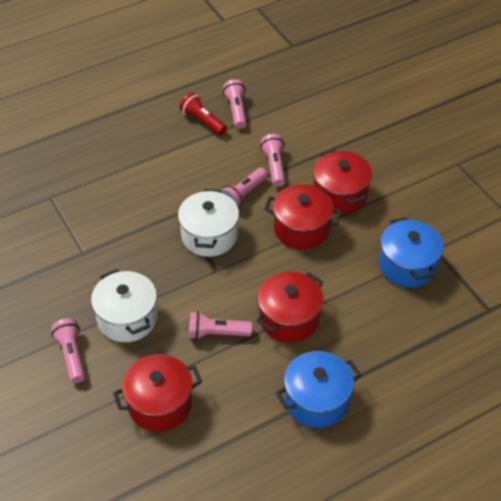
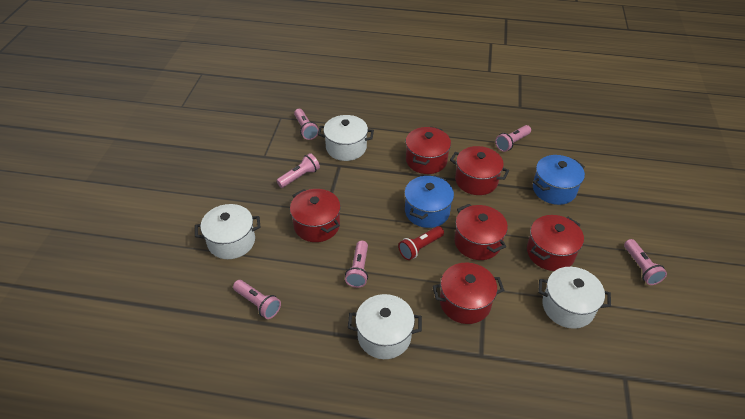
pink flashlight: [51,318,85,383] [189,311,252,340] [221,168,267,208] [223,79,247,129] [260,134,285,187] = 5 -> [233,280,281,319] [276,153,320,188] [294,109,319,140] [345,241,368,288] [495,125,531,152] [624,239,667,285] = 6
red pot: [113,354,202,431] [256,271,323,343] [264,184,342,249] [313,149,372,214] = 4 -> [290,189,341,242] [405,126,451,174] [432,263,504,324] [450,146,509,195] [454,204,508,260] [527,215,584,271] = 6
white pot: [91,269,158,342] [178,189,239,257] = 2 -> [195,204,261,259] [317,115,374,161] [348,294,422,359] [538,267,611,329] = 4

